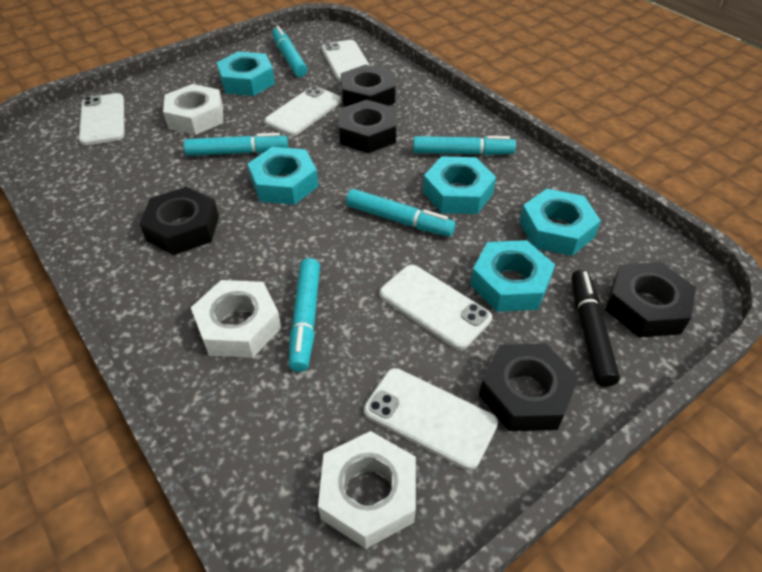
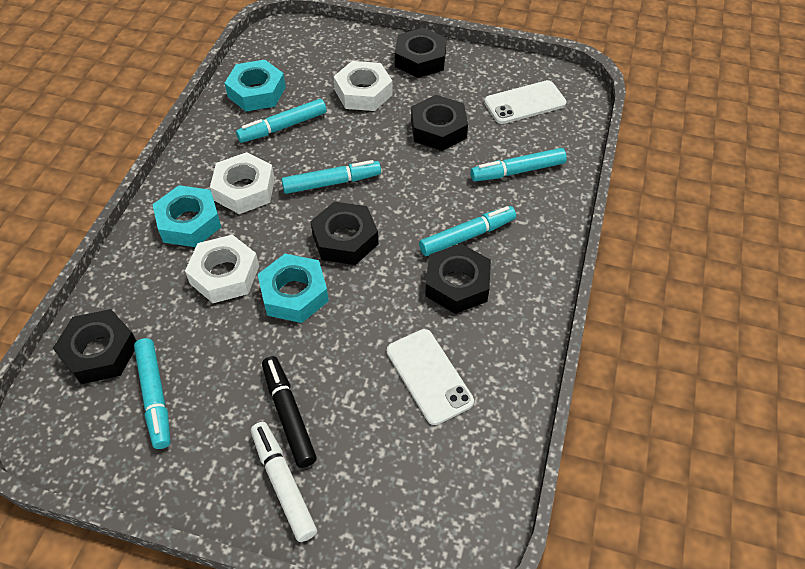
turquoise nut: [217,51,275,96] [248,147,318,205] [423,156,496,214] [470,240,555,312] [520,189,601,256] = 5 -> [152,185,221,247] [225,60,286,111] [258,254,329,323] = 3
white marker: none = 0 -> [251,422,317,542] = 1
white phone: [79,93,124,145] [264,86,341,136] [322,40,369,82] [364,368,498,470] [380,265,492,350] = 5 -> [387,329,474,425] [484,80,567,124] = 2

